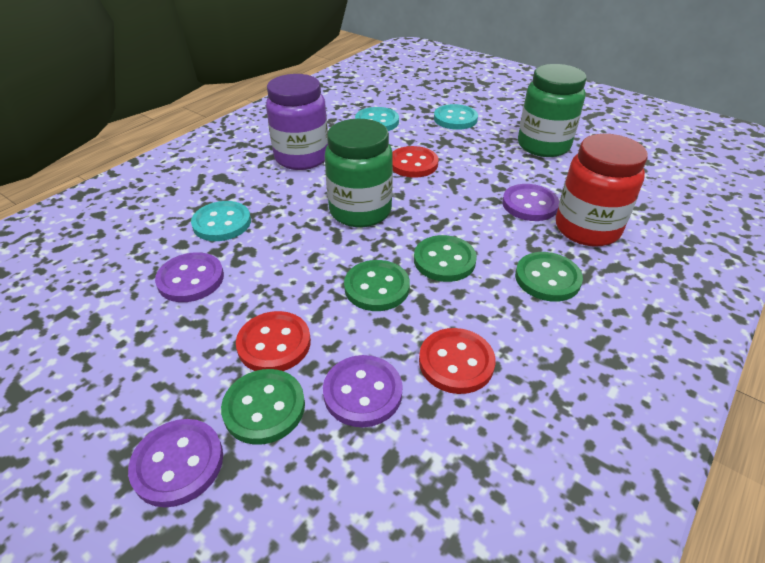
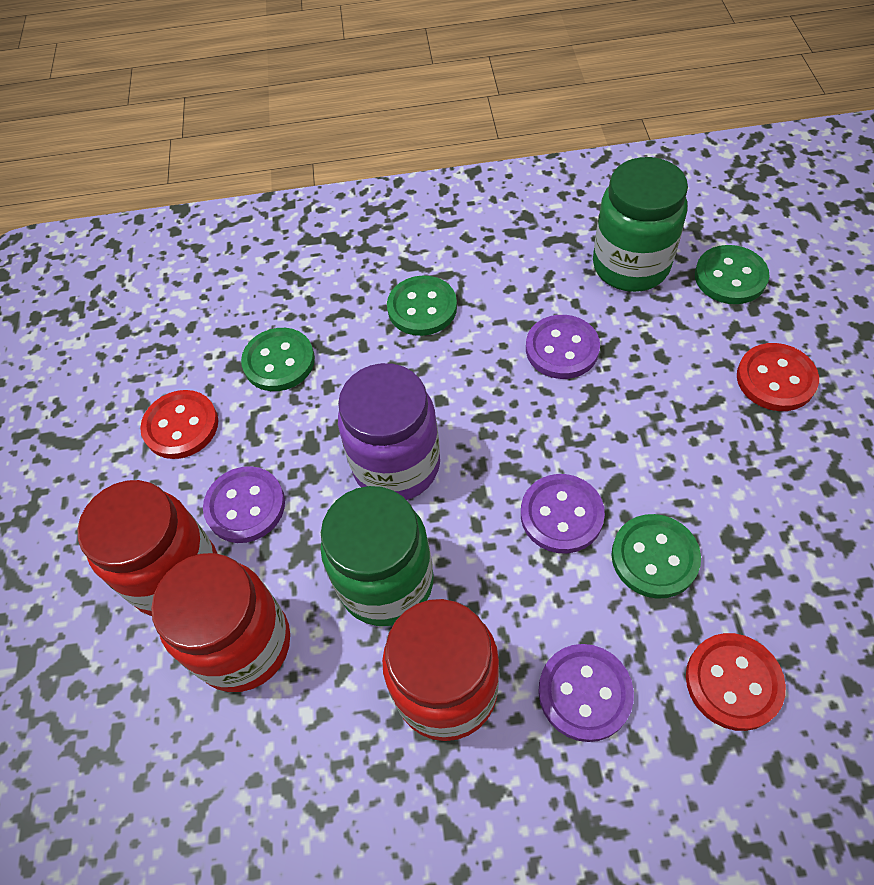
red jar: [556,134,648,247] = 1 -> [77,480,217,616] [151,553,290,692] [382,599,499,741] = 3
turquoise button: [191,201,251,241] [355,107,399,131] [434,104,478,130] = 3 -> none = 0

